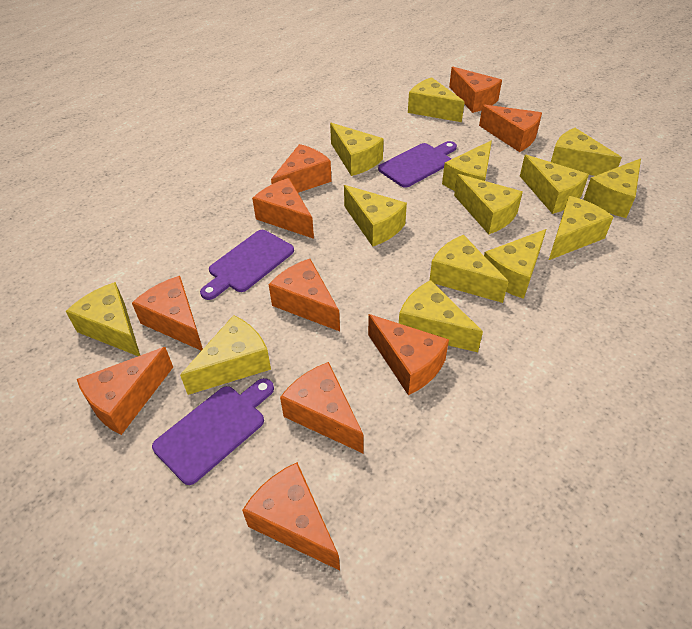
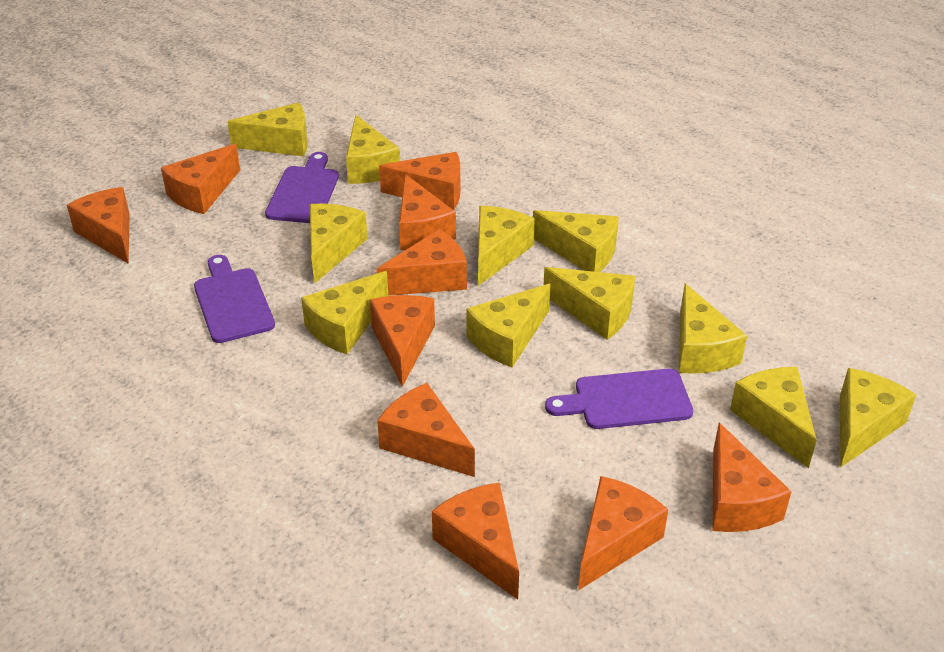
yellow cheese: [66,282,140,356] [180,315,271,395] [330,123,384,176] [344,185,407,247] [399,280,483,352] [408,77,465,122] [429,235,509,303] [442,140,492,191] [454,174,523,234] [484,229,546,299] [520,155,589,214] [549,196,613,260] [551,128,622,176] [584,158,641,218] = 14 -> [227,102,308,156] [301,271,388,354] [310,204,368,284] [346,115,400,184] [466,284,551,367] [478,206,535,286] [533,210,619,272] [544,267,635,340] [679,283,747,374] [730,367,817,468] [840,368,916,468] = 11

